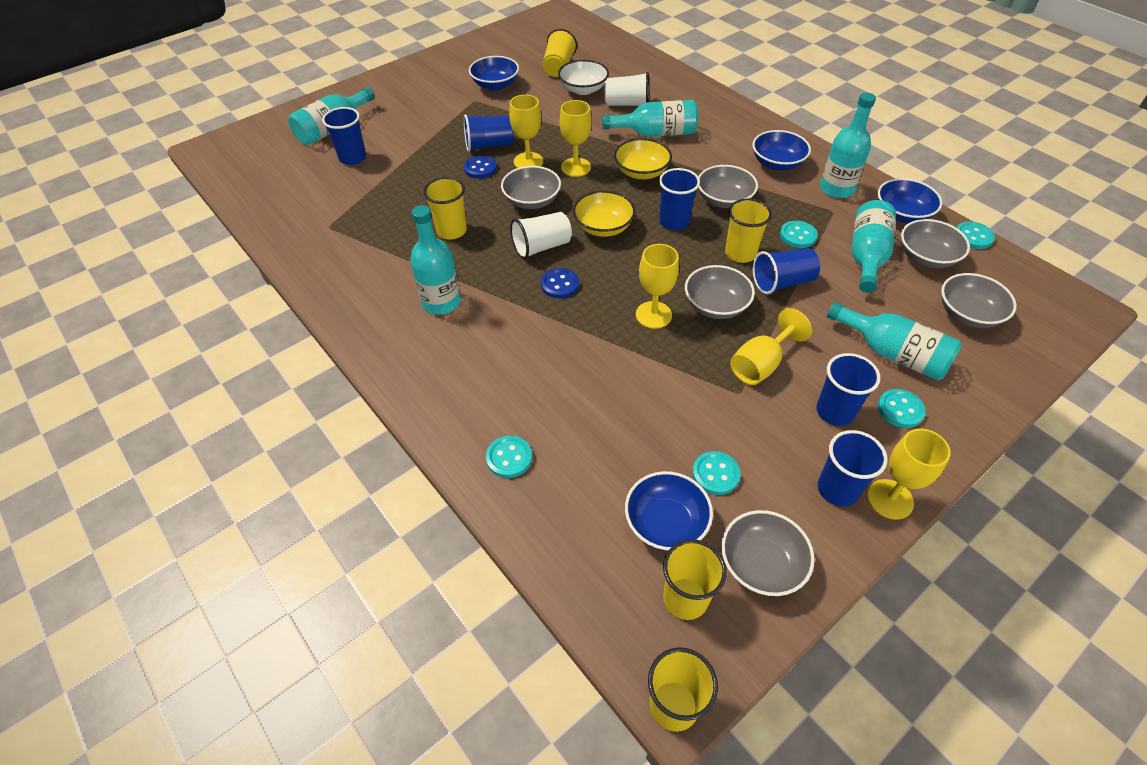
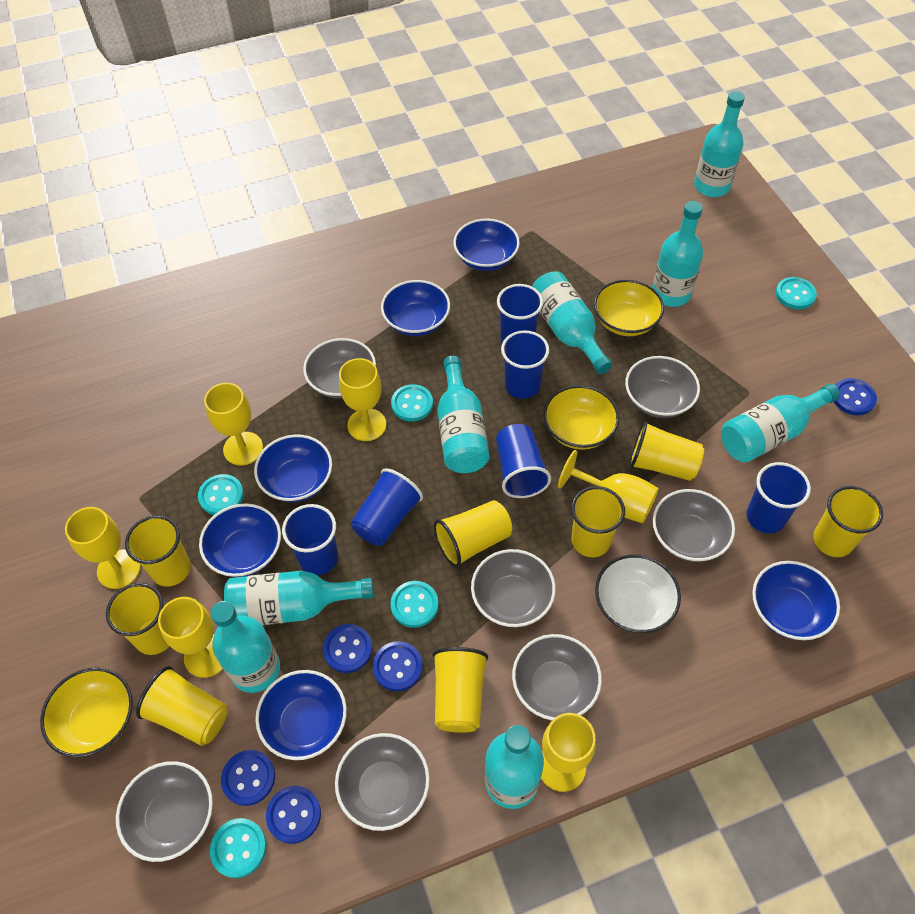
blue bowl: [469,56,519,91] [625,471,713,551] [752,130,811,171] [878,178,942,223] = 4 -> [199,504,281,577] [254,434,332,502] [255,670,347,760] [381,280,450,336] [453,219,520,271] [752,561,840,640] = 6
blue button: [464,155,497,179] [541,268,579,298] = 2 -> [221,750,275,806] [266,786,321,844] [323,624,372,673] [373,641,423,691] [834,378,877,415] = 5
grey bowl: [501,166,561,209] [685,265,755,319] [698,165,758,208] [721,510,815,596] [901,219,970,268] [941,273,1017,328] = 6 -> [116,761,213,862] [303,338,376,398] [335,733,430,831] [471,549,556,627] [512,634,602,720] [625,356,700,418] [653,489,735,562] = 7
turquoise bottle: [289,87,375,145] [410,205,461,315] [602,100,698,137] [820,93,876,198] [827,302,962,380] [851,200,896,293] = 6 -> [211,601,280,693] [224,571,374,625] [437,356,490,473] [485,725,544,809] [532,272,612,374] [652,201,703,307] [694,91,745,197] [721,384,840,463] = 8
white cup: [510,212,572,259] [605,72,649,106] = 2 -> none = 0
yellow bowl: [573,191,635,237] [614,138,672,179] = 2 -> [40,667,133,757] [544,385,619,450] [594,280,664,336] = 3
yellow cup: [423,177,467,240] [542,29,577,77] [648,647,718,732] [663,539,727,620] [725,199,772,263] = 5 -> [106,583,169,655] [125,515,191,586] [136,666,227,746] [432,647,488,733] [434,500,512,568] [571,486,625,557] [629,421,704,481] [813,486,883,557] = 8
yellow goblet: [509,95,543,168] [560,100,592,177] [636,244,679,329] [730,308,812,385] [867,428,951,520] = 5 -> [65,507,141,589] [158,597,223,678] [204,383,263,466] [339,358,386,441] [541,713,596,792] [558,450,659,523] = 6

